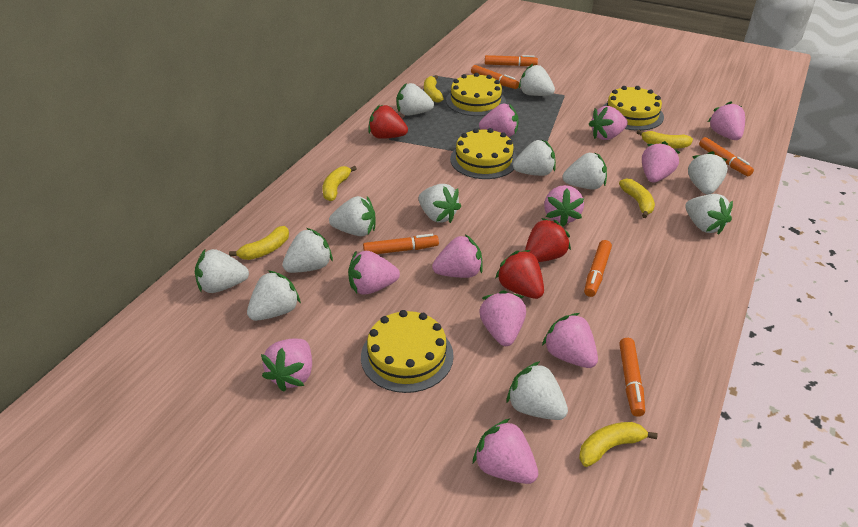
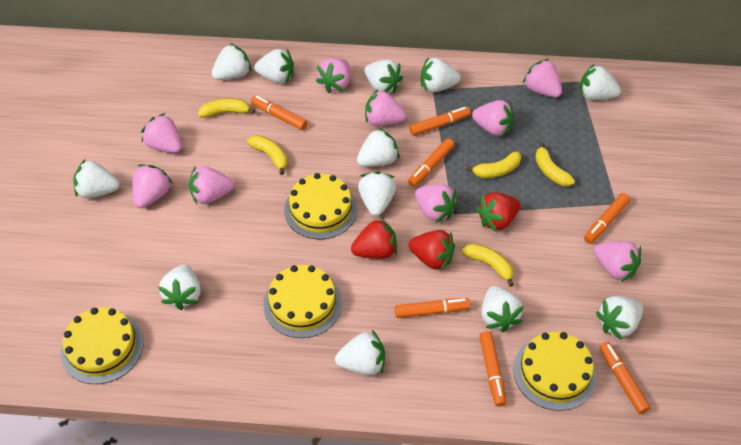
orange marker: [363,234,439,254] [471,65,519,89] [485,55,538,66] [584,240,612,297] [619,338,645,417] [699,137,754,176] = 6 -> [251,95,307,130] [395,298,471,318] [408,138,455,187] [409,107,471,136] [479,331,506,407] [584,193,630,244] [599,342,651,414] = 7
pink strawberry: [261,338,312,392] [348,251,400,295] [432,234,483,278] [473,419,538,484] [479,103,519,137] [479,290,526,346] [542,313,598,368] [544,185,584,227] [589,106,628,140] [642,141,680,183] [708,101,745,140] = 11 -> [132,164,173,208] [141,113,182,153] [189,166,234,204] [316,58,350,93] [365,89,407,126] [415,184,458,223] [472,100,514,137] [523,59,562,98] [594,241,641,282] = 9
yellow banana: [229,226,289,260] [322,166,357,201] [424,75,444,102] [579,422,658,467] [619,179,655,218] [637,130,693,149] = 6 -> [198,98,255,118] [247,135,287,175] [462,244,514,287] [466,152,521,178] [535,142,575,186] = 5

